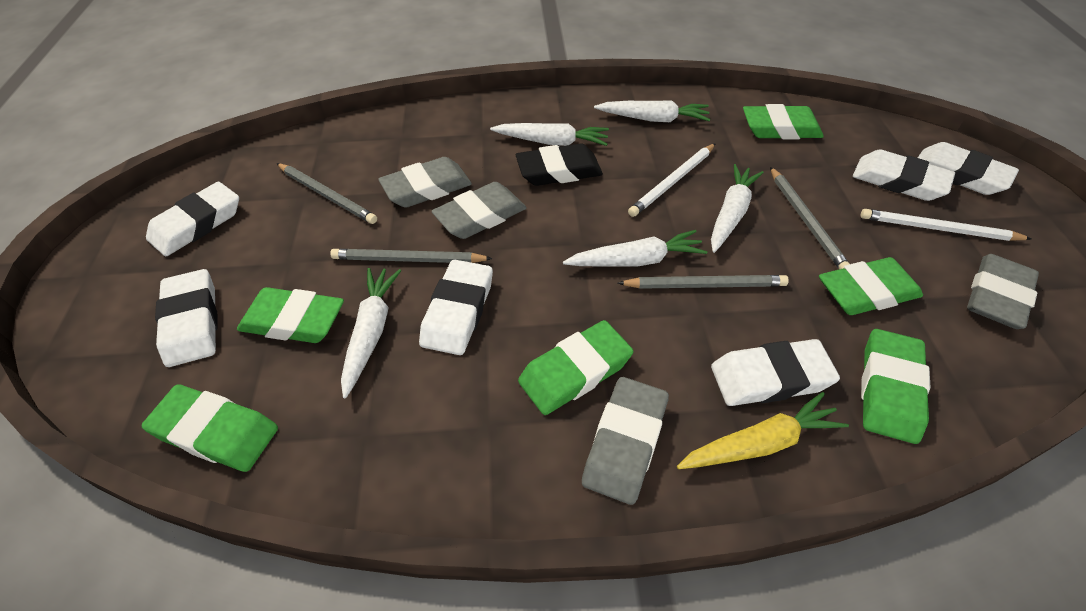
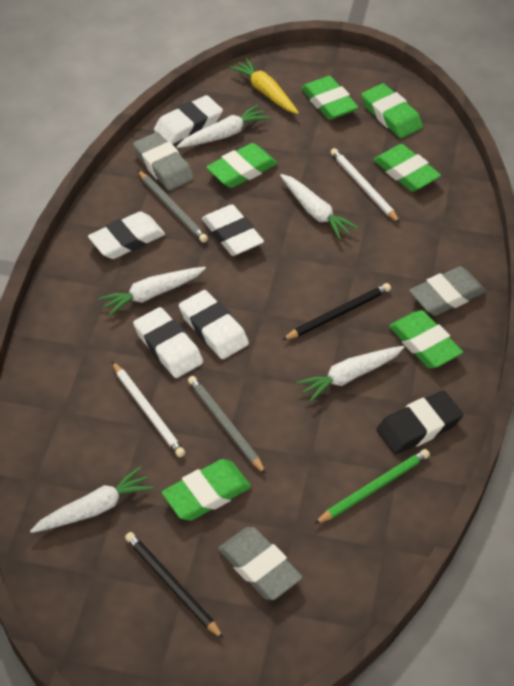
black pencil: none = 0 -> [125,532,224,639] [282,283,391,340] = 2
green pencil: none = 0 -> [314,449,430,524] = 1
grey eraser: [378,157,472,208] [431,182,527,239] [582,377,669,505] [967,254,1039,329] = 4 -> [133,132,194,190] [218,527,303,600] [409,266,486,316] = 3
grey pencil: [276,163,377,224] [330,249,493,263] [617,275,789,289] [770,167,850,269] = 4 -> [138,170,208,243] [188,376,266,474] = 2
white eraser: [146,182,239,256] [155,269,218,367] [419,260,493,355] [711,339,840,406] [853,149,955,201] [918,142,1019,195] = 6 -> [88,211,165,259] [133,307,203,378] [154,95,223,144] [179,290,249,359] [202,204,264,256] = 5

